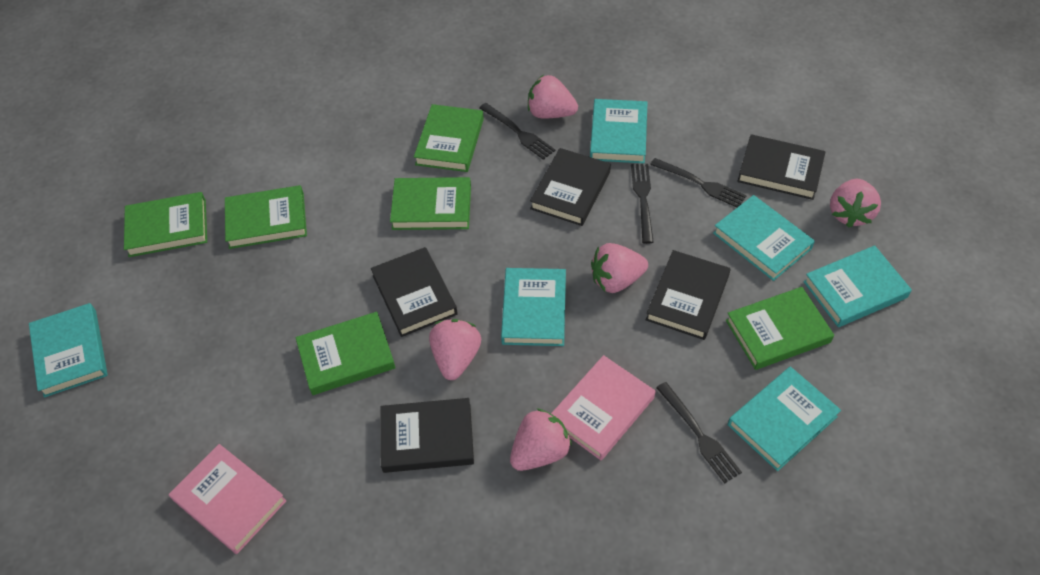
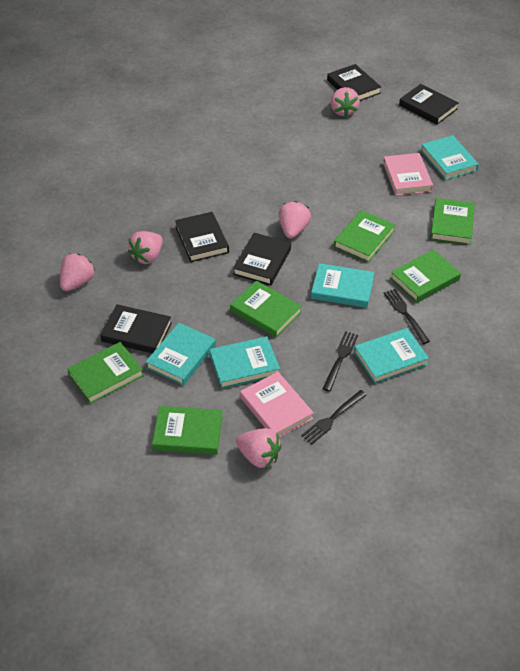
black fork: [479,103,555,160] [631,164,654,244] [650,158,747,207] [656,382,742,483] = 4 -> [301,390,367,444] [322,331,358,392] [384,289,430,344] = 3
turquoise book: [29,303,108,398] [501,268,566,346] [590,99,648,163] [713,195,815,281] [728,366,841,471] [803,245,912,327] = 6 -> [146,323,216,386] [209,336,280,389] [311,263,374,308] [354,328,429,384] [421,135,479,180] = 5

